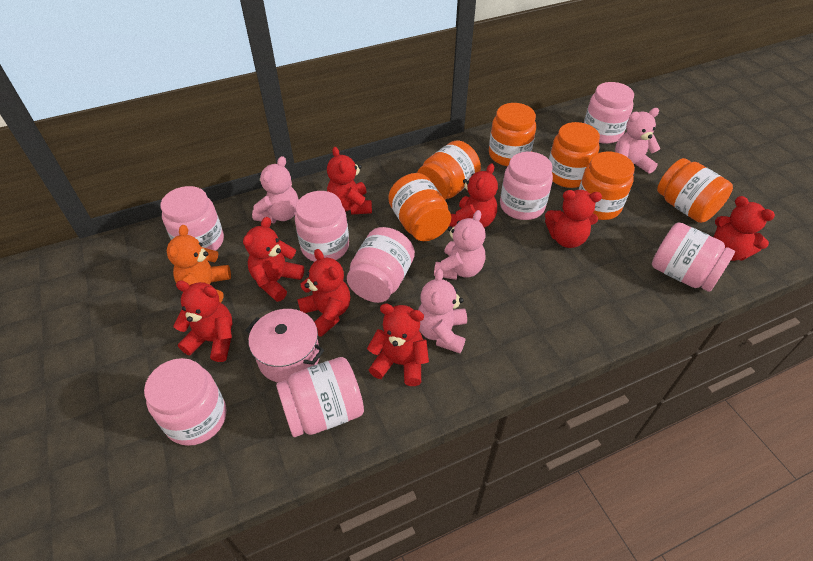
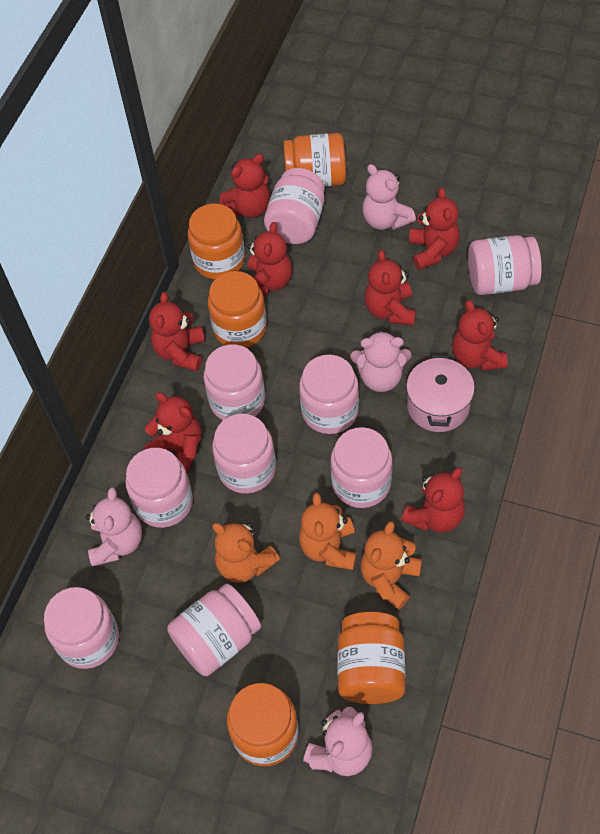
orange jar: [388,173,451,241] [417,141,481,200] [489,103,536,166] [549,122,600,188] [578,152,635,220] [657,158,733,223] = 6 -> [188,204,245,279] [208,271,267,348] [227,683,299,766] [284,133,346,187] [337,612,405,704] = 5
orange teddy bear: [166,225,231,303] = 1 -> [212,522,280,583] [299,493,356,570] [361,521,422,610] = 3
pink jar: [144,358,226,446] [160,186,224,251] [276,357,364,437] [295,191,349,262] [347,227,415,303] [500,152,553,220] [584,82,634,144] [652,222,735,292] = 8 -> [44,587,119,669] [125,448,193,528] [167,584,261,676] [204,344,265,420] [212,414,276,494] [264,168,325,244] [299,355,359,434] [331,427,392,508] [468,235,542,295] = 9

